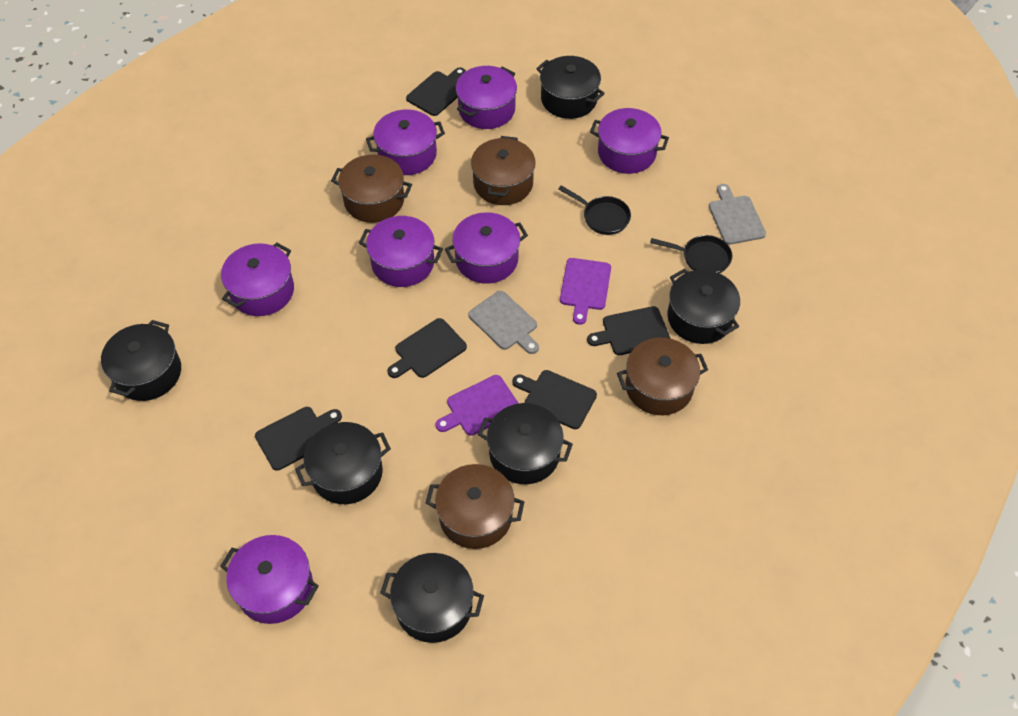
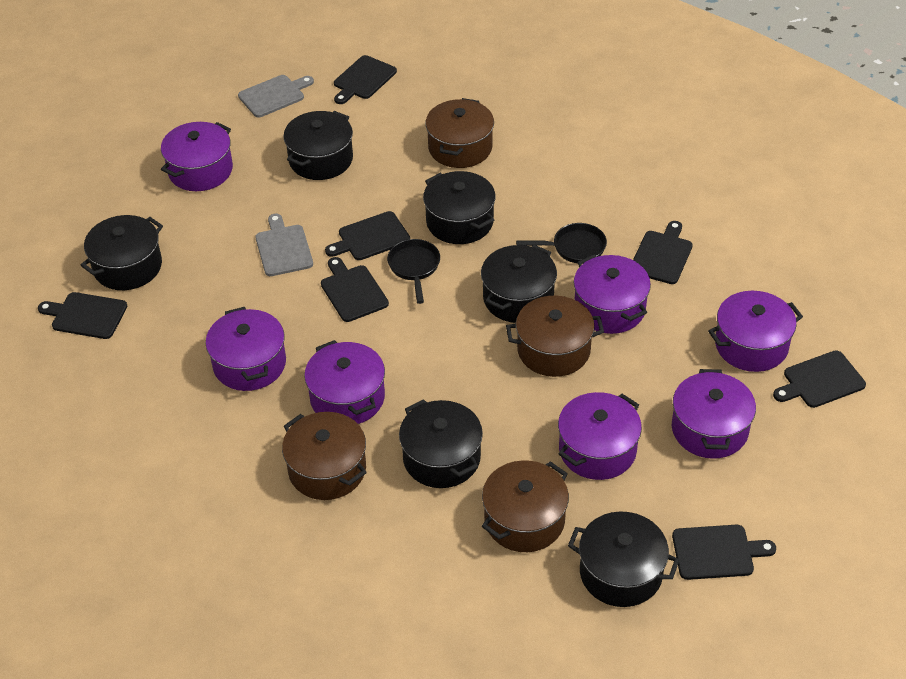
black cutting board: [255,407,342,471] [388,318,467,378] [406,67,466,116] [512,370,597,429] [587,306,670,355] = 5 -> [38,292,127,339] [321,257,389,322] [325,211,410,260] [334,55,397,104] [633,221,693,284] [672,525,776,580] [773,350,866,408] = 7
purple cutting board: [436,375,519,436] [560,258,611,325] = 2 -> none = 0

